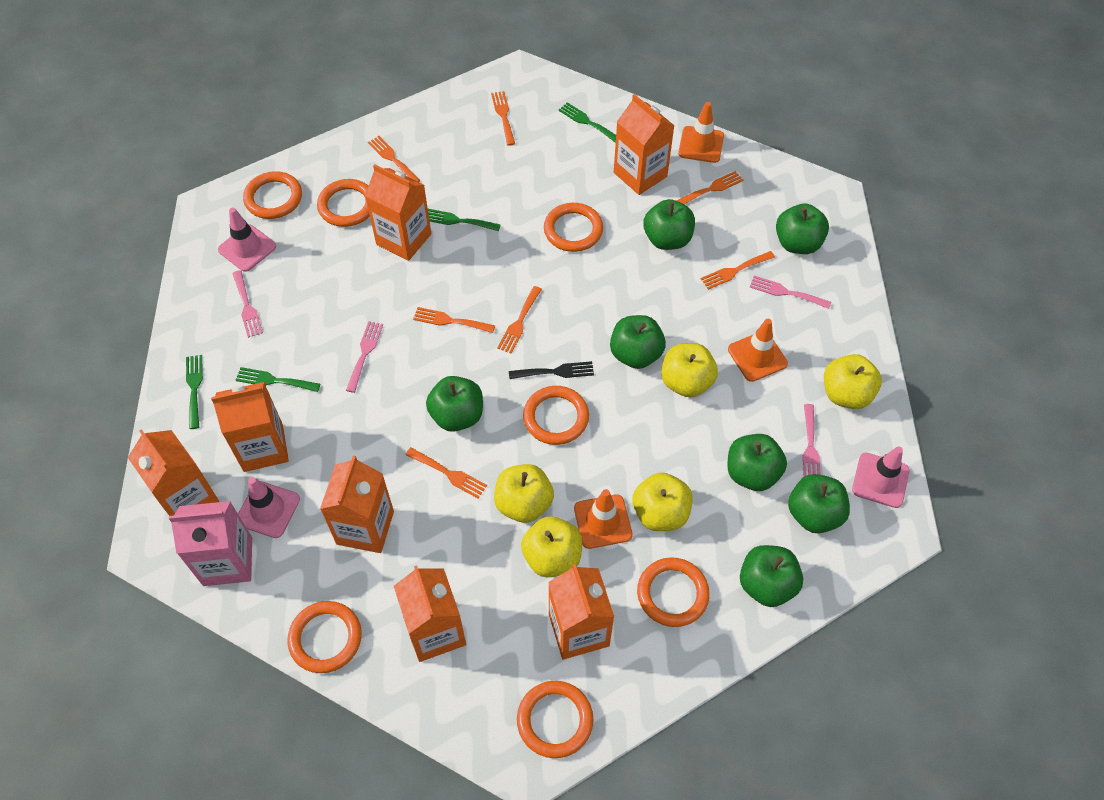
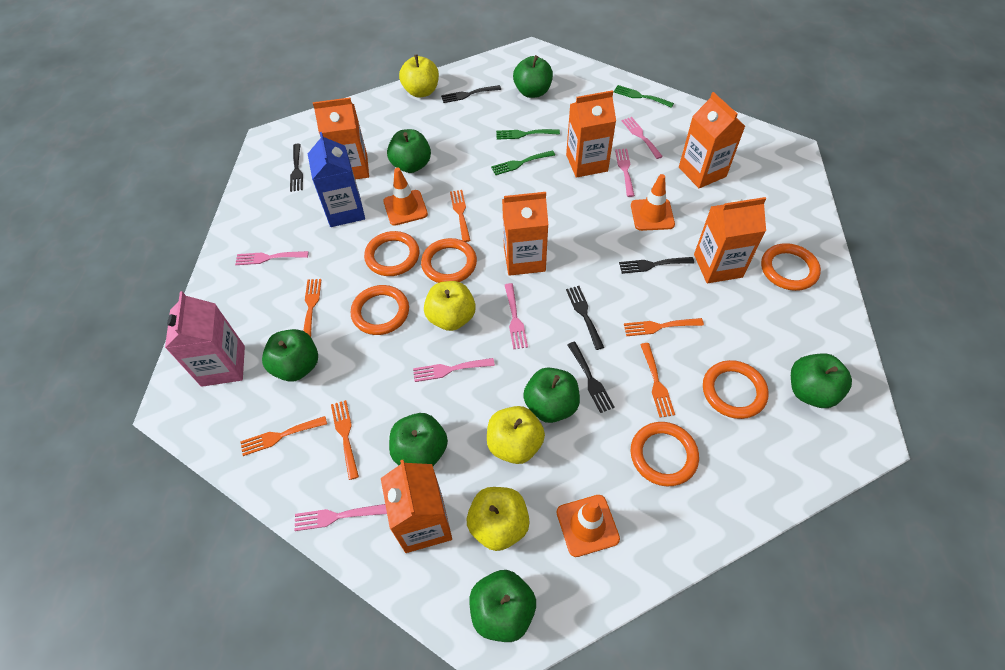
black fork: [509,361,594,379] = 1 -> [290,144,303,192] [441,85,501,103] [566,286,604,350] [567,342,615,413] [619,257,694,274] = 5
blue carton: none = 0 -> [308,132,365,227] = 1
green fork: [186,355,203,429] [236,367,320,392] [428,209,501,231] [559,102,616,143] = 4 -> [491,150,555,175] [496,129,560,140] [613,85,674,108] = 3
orange carton: [128,429,219,516] [211,382,289,472] [320,456,394,553] [365,164,431,261] [394,565,466,662] [548,564,614,660] [614,94,674,195] = 7 -> [313,98,369,180] [381,460,452,553] [502,192,548,276] [566,90,616,178] [679,92,745,188] [694,197,766,283] = 6
orange fork: [368,136,420,182] [405,447,487,498] [413,307,495,333] [491,91,515,146] [497,286,542,353] [676,171,743,204] [701,251,775,290] = 7 -> [240,416,327,456] [303,279,321,337] [331,400,359,480] [450,190,471,242] [624,318,704,336] [640,343,675,418] = 6
orange ring: [243,171,302,219] [287,601,362,673] [317,179,370,227] [517,681,593,758] [523,386,589,445] [544,203,603,252] [637,557,710,627] = 7 -> [351,285,409,335] [364,231,419,276] [421,238,477,283] [631,422,699,486] [703,360,769,419] [761,243,821,291] = 6
pink fork: [232,270,263,338] [346,321,383,393] [750,275,831,309] [803,404,821,477] = 4 -> [235,251,309,265] [294,504,387,531] [413,358,495,382] [505,283,528,349] [615,149,635,197] [622,117,663,159] = 6
pink traffic cone: [218,207,276,272] [238,477,300,538] [852,446,910,508] = 3 -> none = 0
yellow apple: [494,464,554,523] [521,517,582,577] [633,472,693,531] [661,343,718,398] [824,354,882,409] = 5 -> [399,54,439,98] [424,281,476,331] [467,487,530,551] [487,406,545,464] = 4

